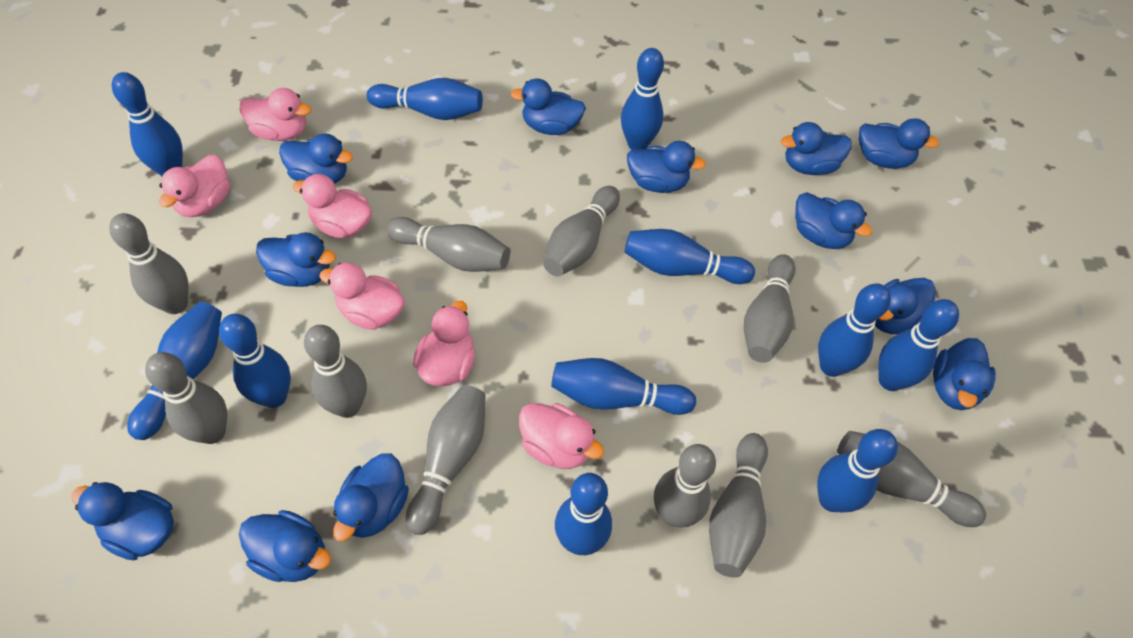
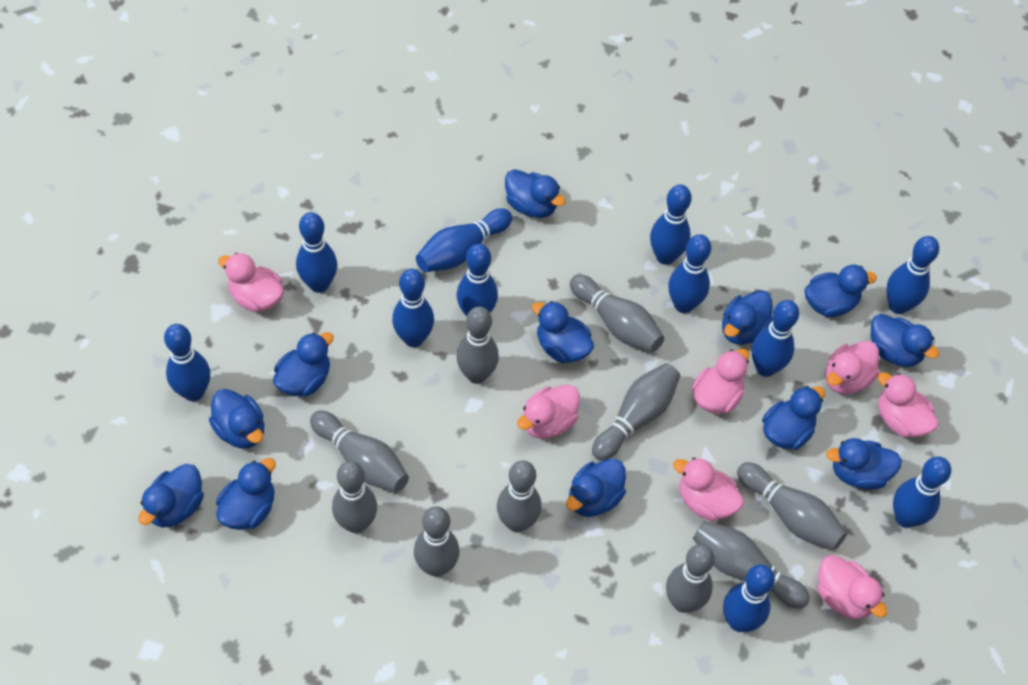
pink duck: [159,155,230,217] [239,88,311,141] [293,174,372,238] [319,262,405,330] [413,301,475,386] [519,403,604,469] = 6 -> [218,253,284,312] [517,385,580,439] [673,458,744,521] [691,349,749,414] [817,555,887,619] [825,341,879,394] [878,372,939,437] = 7

